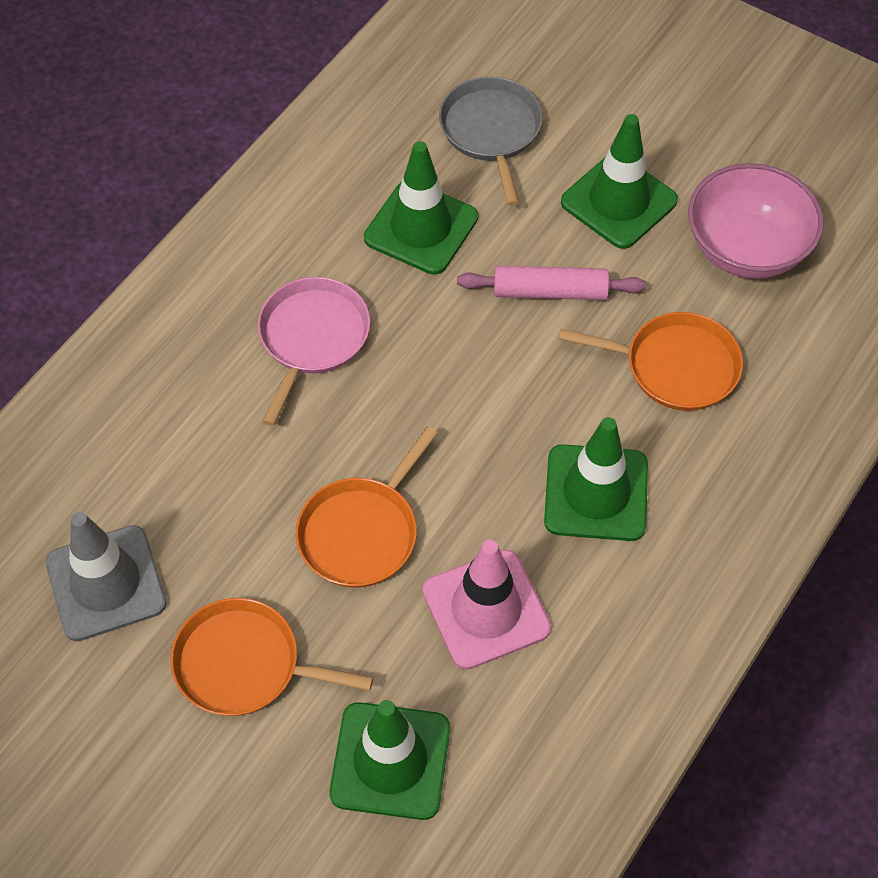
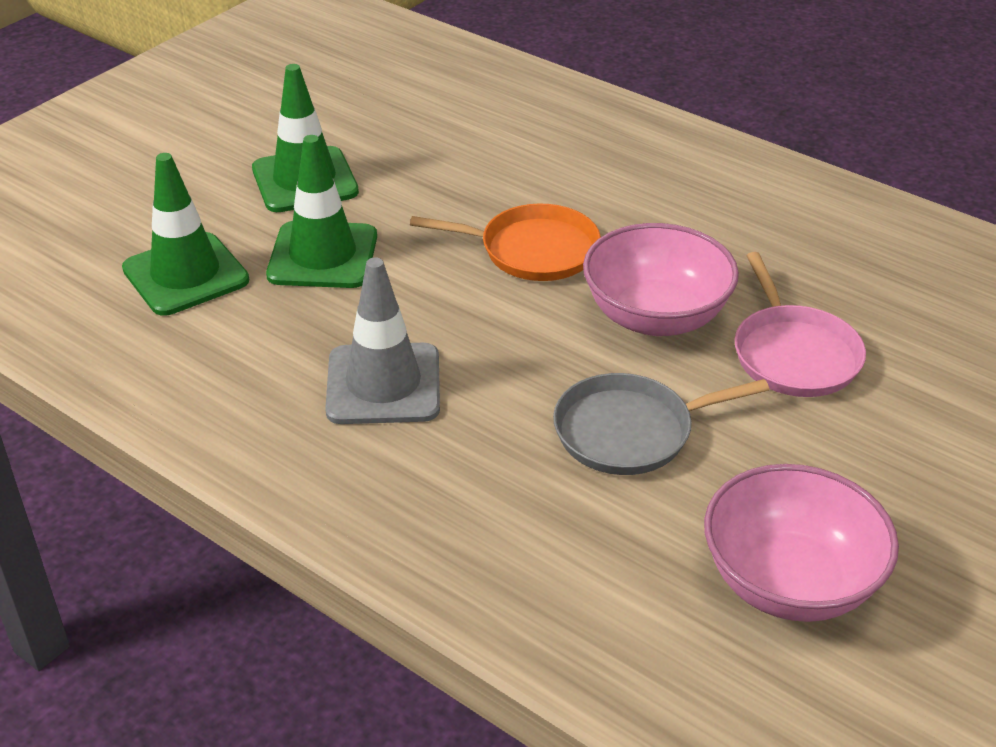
green traffic cone: [329,700,450,820] [364,141,478,275] [544,417,648,541] [561,114,678,249] = 4 -> [122,153,249,316] [252,64,359,212] [266,135,377,288] = 3
orange pan: [170,598,373,716] [296,426,438,588] [559,312,743,411] = 3 -> [410,204,601,281] = 1
pink bowl: [688,163,824,279] = 1 -> [583,223,739,336] [704,464,899,622] = 2
pink rolling pin: [457,266,646,300] = 1 -> none = 0
pink traffic cone: [423,540,551,670] = 1 -> none = 0

